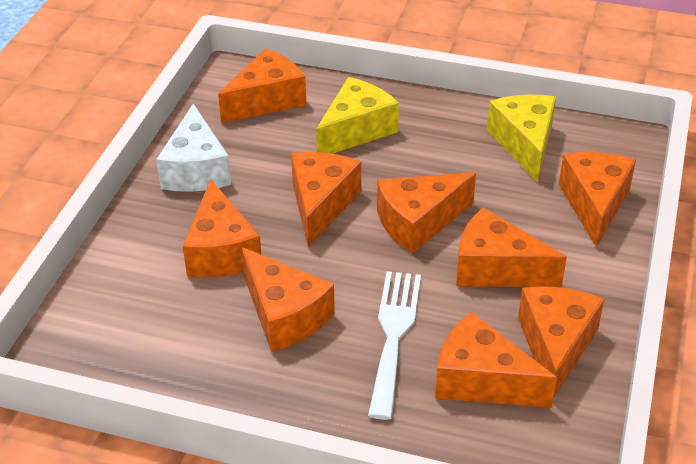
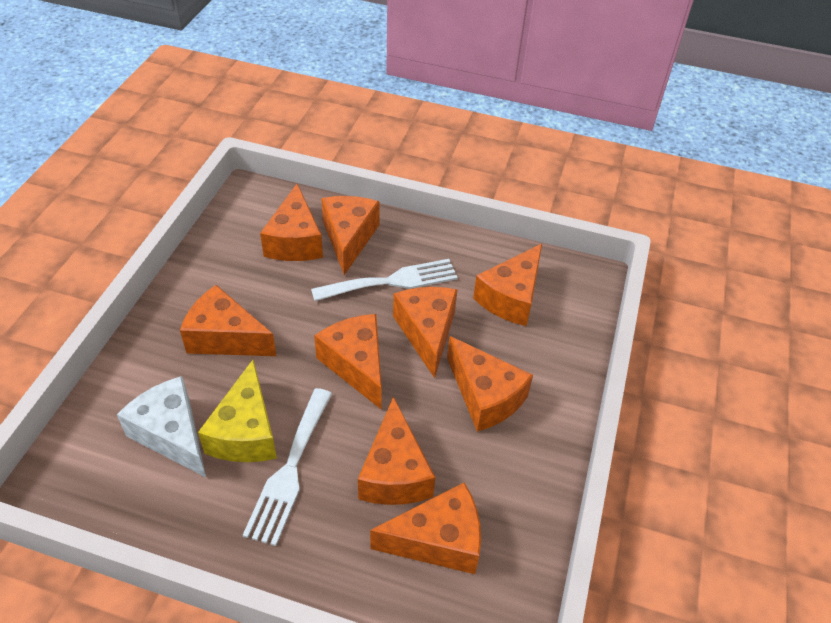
white fork: [368,271,421,420] = 1 -> [243,388,332,546] [311,259,458,301] = 2
yellow cheese: [316,77,399,154] [487,95,556,182] = 2 -> [198,360,277,462] = 1

